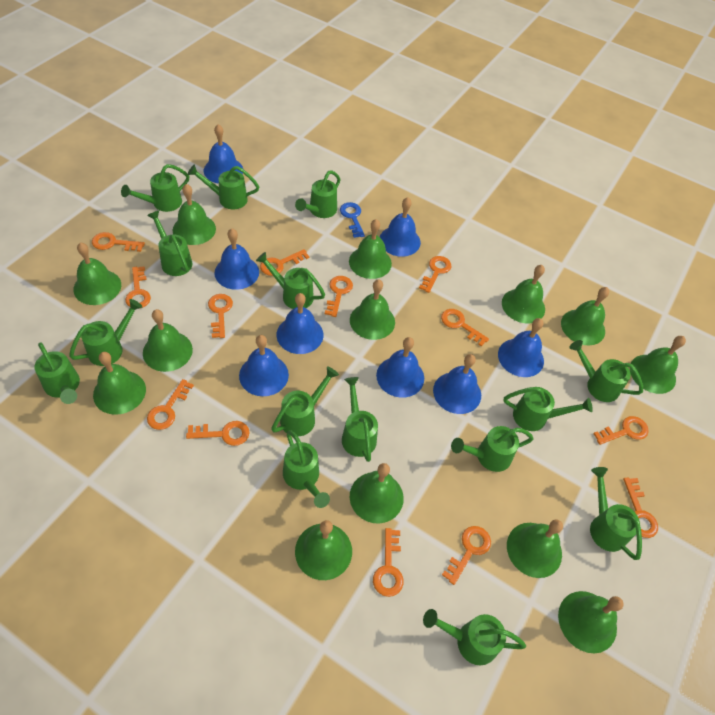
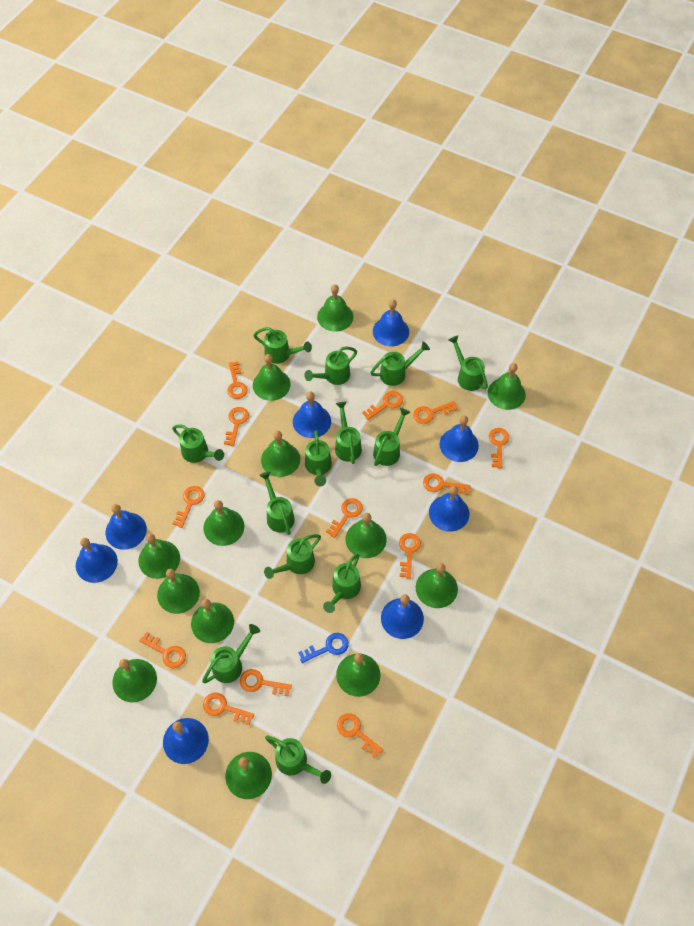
green watering can: [35,342,80,404] [69,299,142,366] [121,164,189,212] [147,211,192,276] [188,165,259,209] [256,252,325,309] [271,366,339,436] [283,430,330,508] [295,171,341,218] [342,377,378,462] [423,609,526,665] [451,426,534,472] [504,387,593,431] [569,340,643,402] [590,467,642,560] = 15 -> [172,425,224,463] [202,624,260,683] [253,327,312,364] [259,471,295,535] [264,534,321,579] [265,736,331,784] [304,347,357,385] [305,430,332,486] [323,554,361,613] [335,402,362,464] [370,342,430,386] [373,408,410,466] [448,336,488,391] = 13

